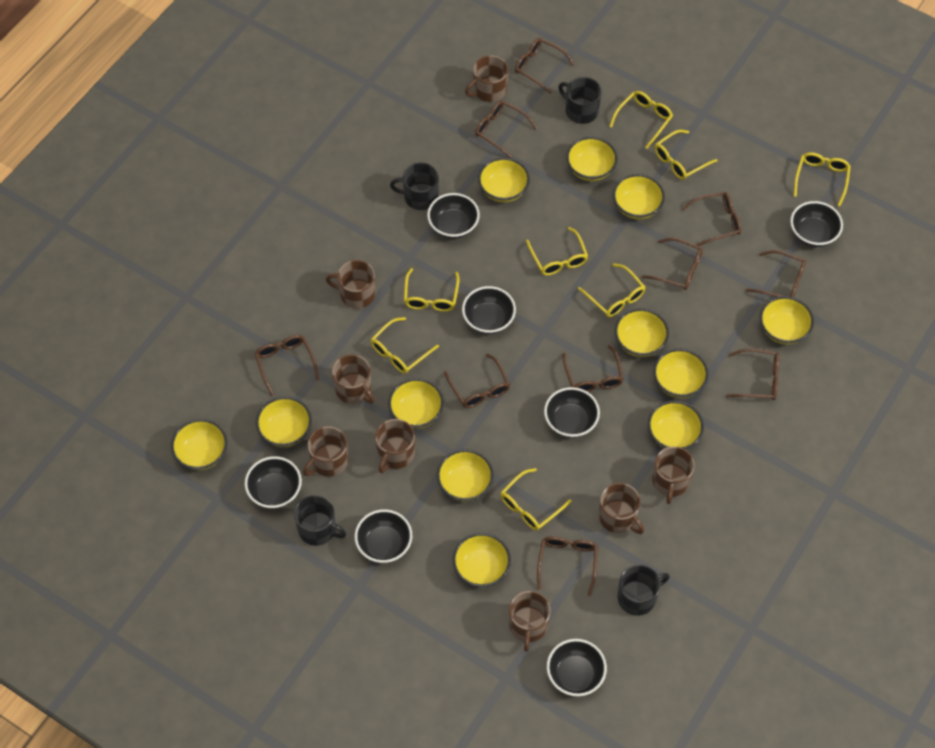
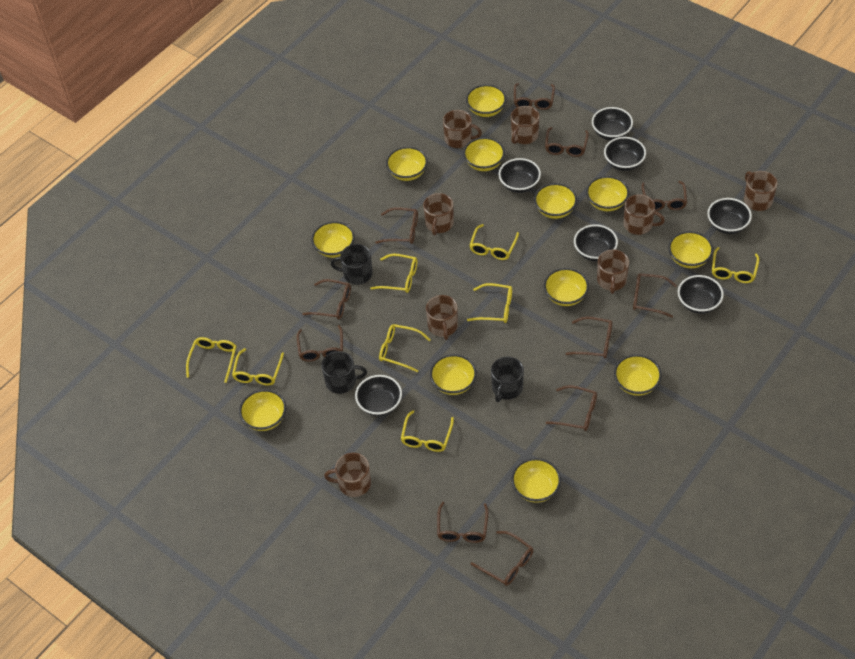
black mug: [294,495,346,546] [390,163,439,210] [558,77,602,124] [617,564,670,616] = 4 -> [321,351,367,394] [331,244,373,285] [491,356,524,402] = 3
brown glasses: [255,335,319,396] [444,354,510,408] [475,101,537,158] [515,38,575,94] [537,536,598,596] [562,345,623,392] [642,238,703,290] [682,192,741,246] [726,348,779,400] [746,250,806,297] = 10 -> [297,325,343,362] [303,279,351,320] [375,207,418,244] [437,502,488,543] [470,531,533,586] [514,83,555,110] [545,127,589,157] [545,385,597,431] [565,316,612,358] [633,273,677,318] [642,181,687,211] = 11

